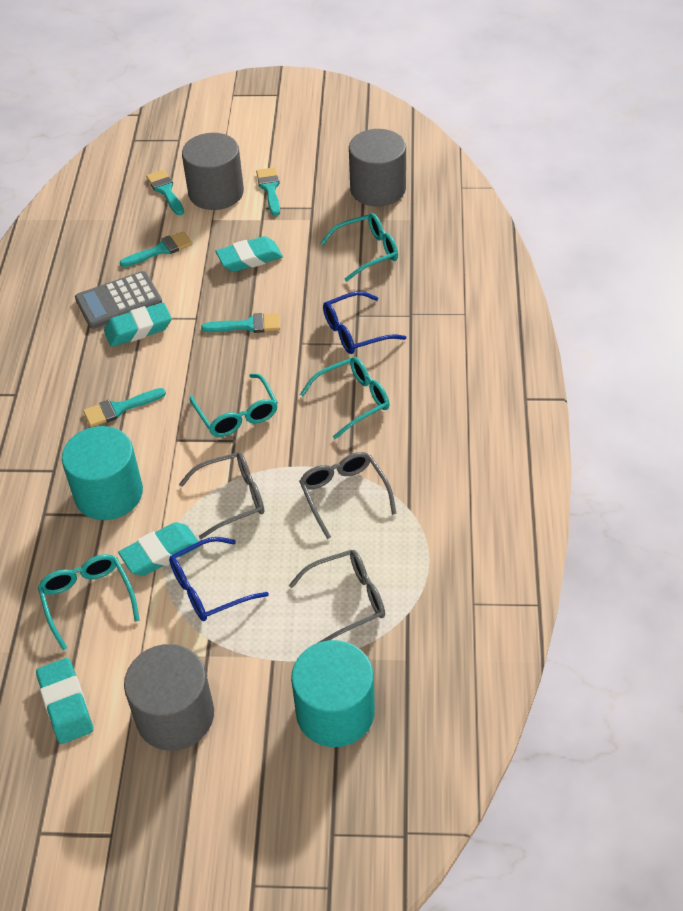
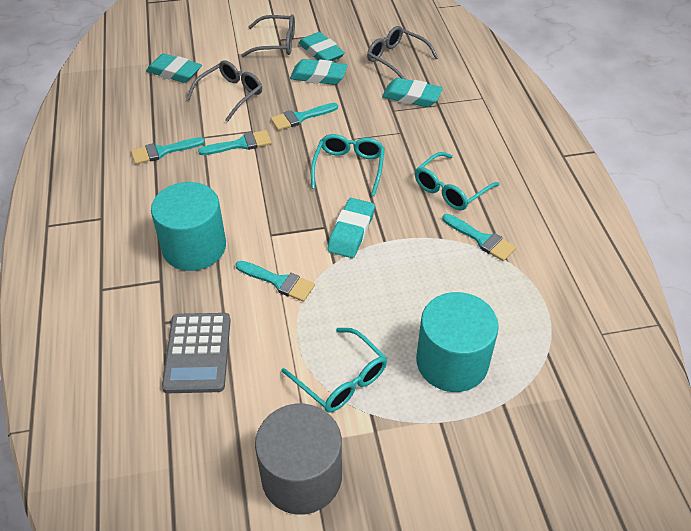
blue glasses: [169,537,269,621] [323,291,406,354] = 2 -> none = 0
grey cylinder: [124,644,214,751] [182,133,244,210] [349,129,406,206] = 3 -> [255,404,342,514] = 1
turquoise eraser: [36,658,93,744] [104,302,172,347] [118,522,200,576] [216,236,283,272] = 4 -> [146,54,202,83] [290,59,348,85] [298,32,345,61] [327,198,375,258] [382,78,443,107] = 5
turquoise glasses: [38,554,140,650] [190,374,278,437] [300,357,390,439] [321,213,398,282] = 4 -> [281,328,387,413] [311,134,385,196] [415,152,500,210] = 3

